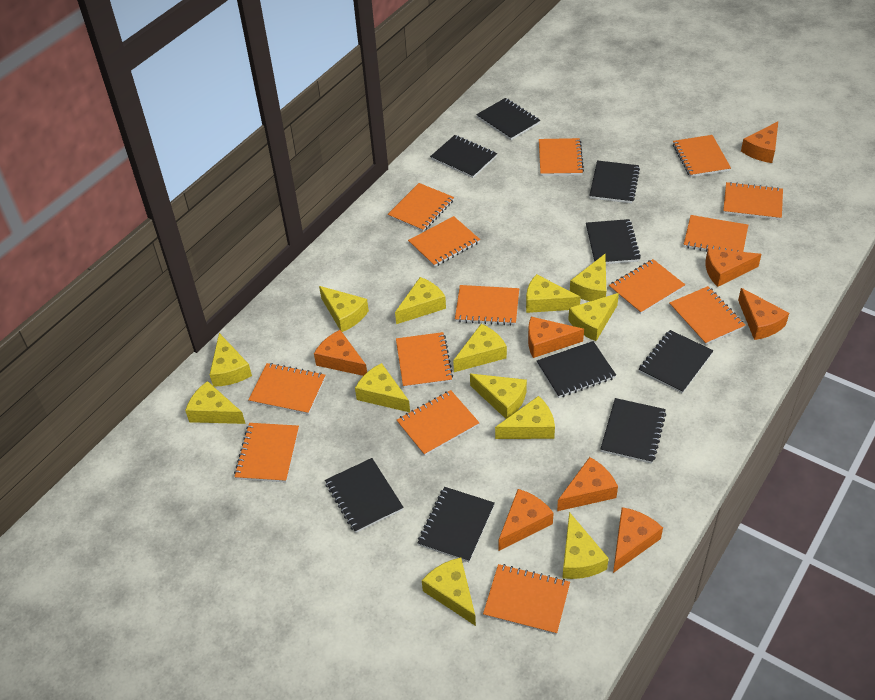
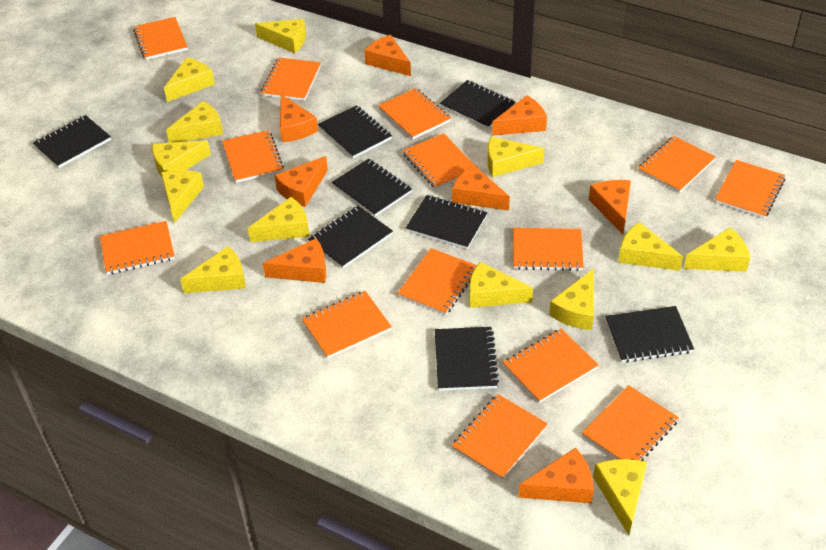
black notebook: [325,458,404,533] [417,487,495,562] [430,135,497,178] [476,98,540,140] [537,341,616,398] [586,219,641,264] [589,160,640,203] [601,398,666,464] [639,330,714,393] = 9 -> [33,115,111,168] [308,206,393,268] [318,105,392,158] [332,159,412,216] [406,195,487,249] [435,327,499,391] [440,80,516,129] [605,306,694,363] = 8

